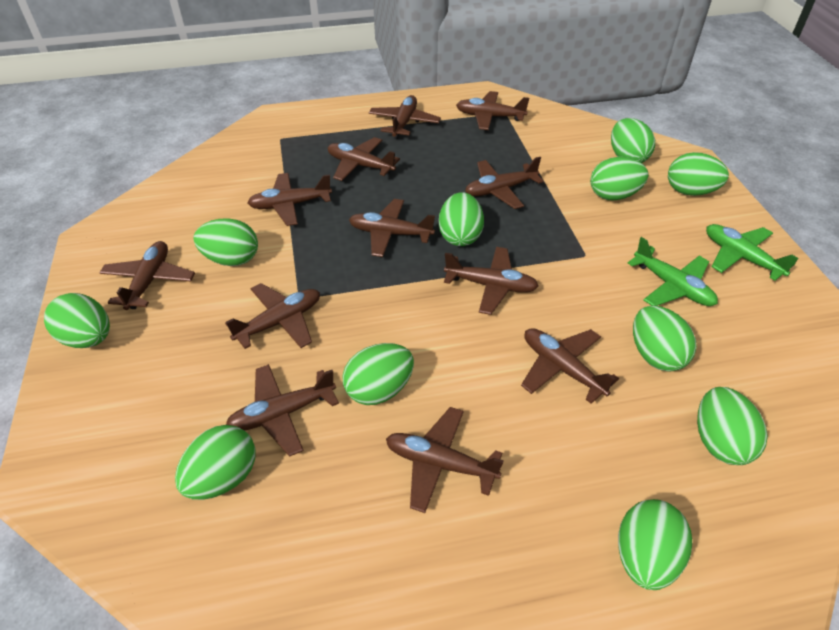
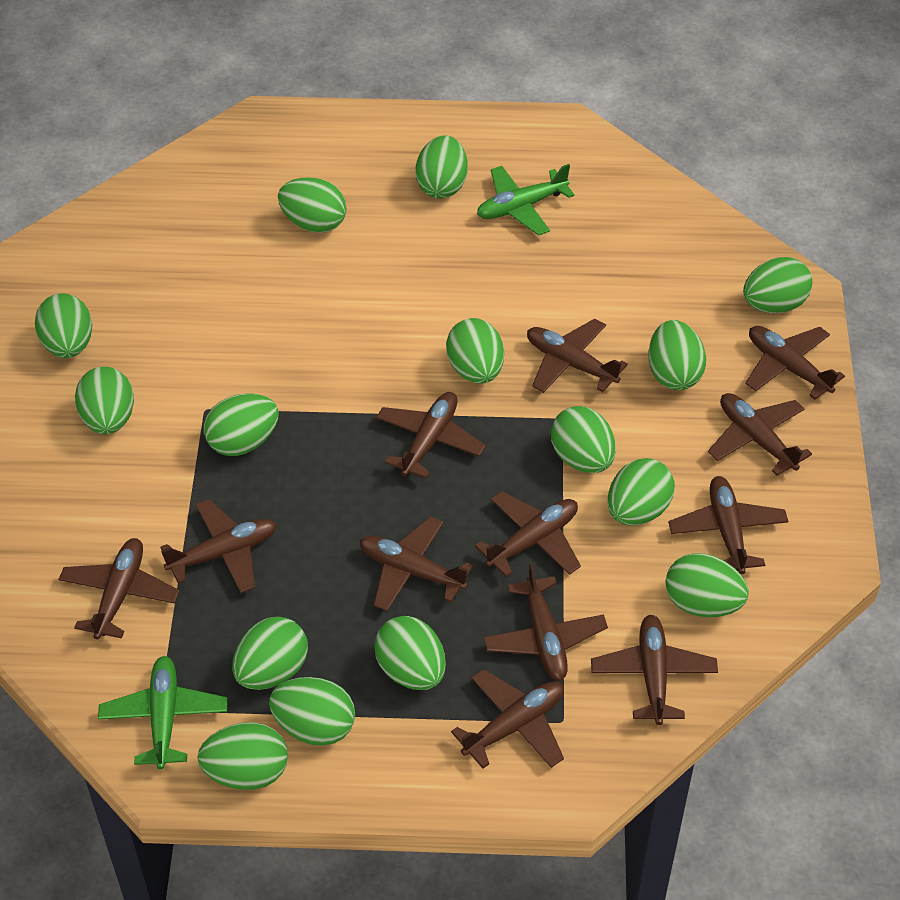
green egg: [44,293,110,348] [175,425,256,500] [193,218,258,266] [342,343,414,405] [439,192,484,246] [590,157,648,201] [611,118,655,163] [618,499,692,590] [633,305,697,372] [668,152,729,196] [697,387,768,465] = 11 -> [35,293,92,358] [75,367,134,434] [197,722,288,790] [204,393,279,456] [232,617,308,690] [269,677,355,746] [278,177,346,233] [374,616,446,690] [415,135,468,199] [446,318,504,384] [551,406,616,473] [608,458,675,526] [648,320,706,390] [666,553,749,617] [743,257,812,313] = 15

